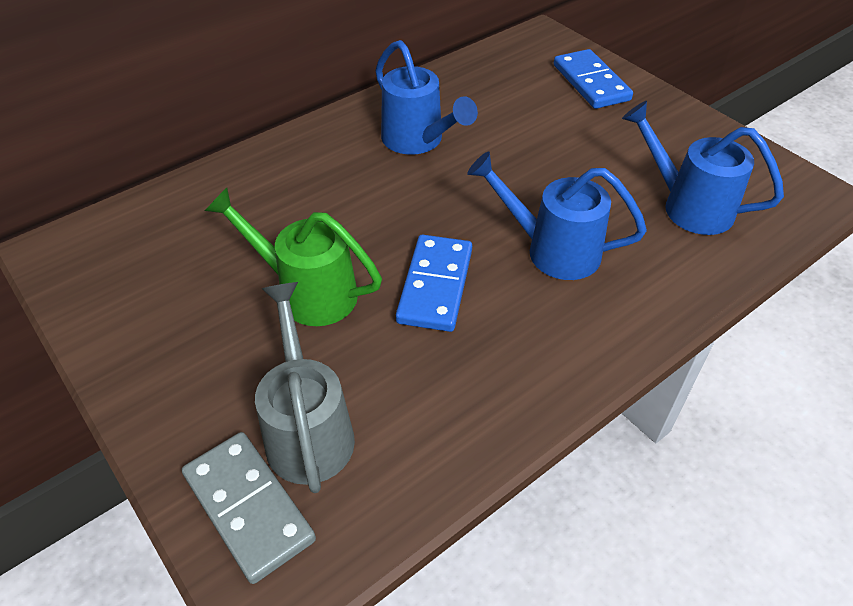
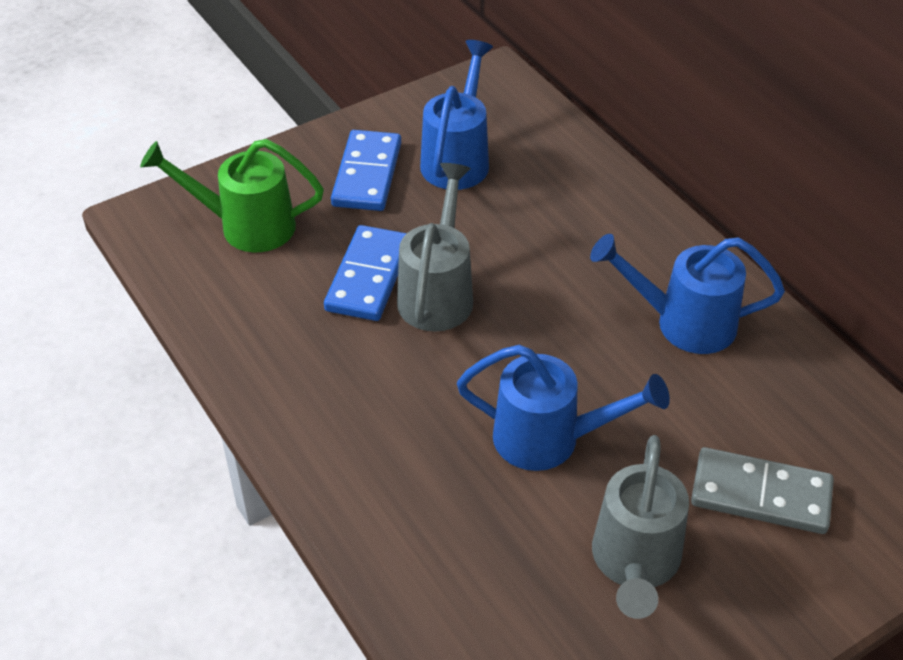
grey watering can: [255,282,355,493] = 1 -> [397,163,473,331] [592,435,689,619] = 2

